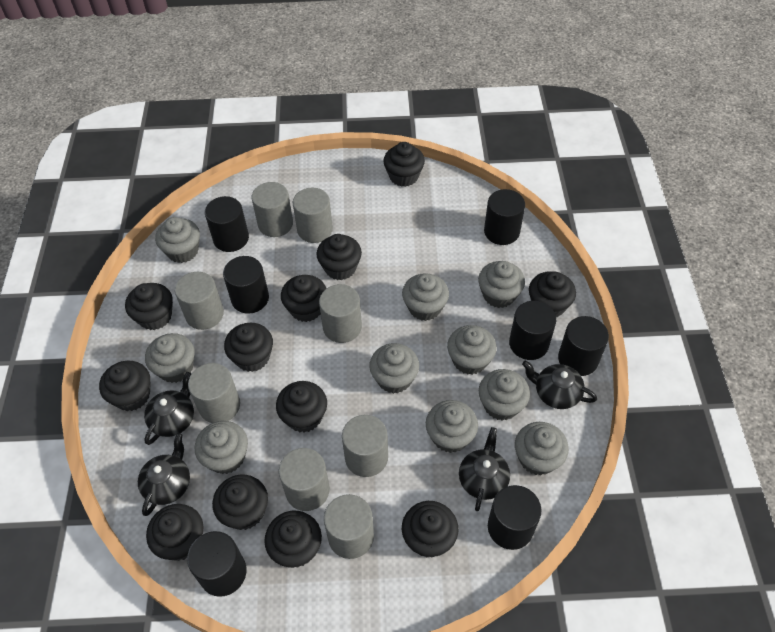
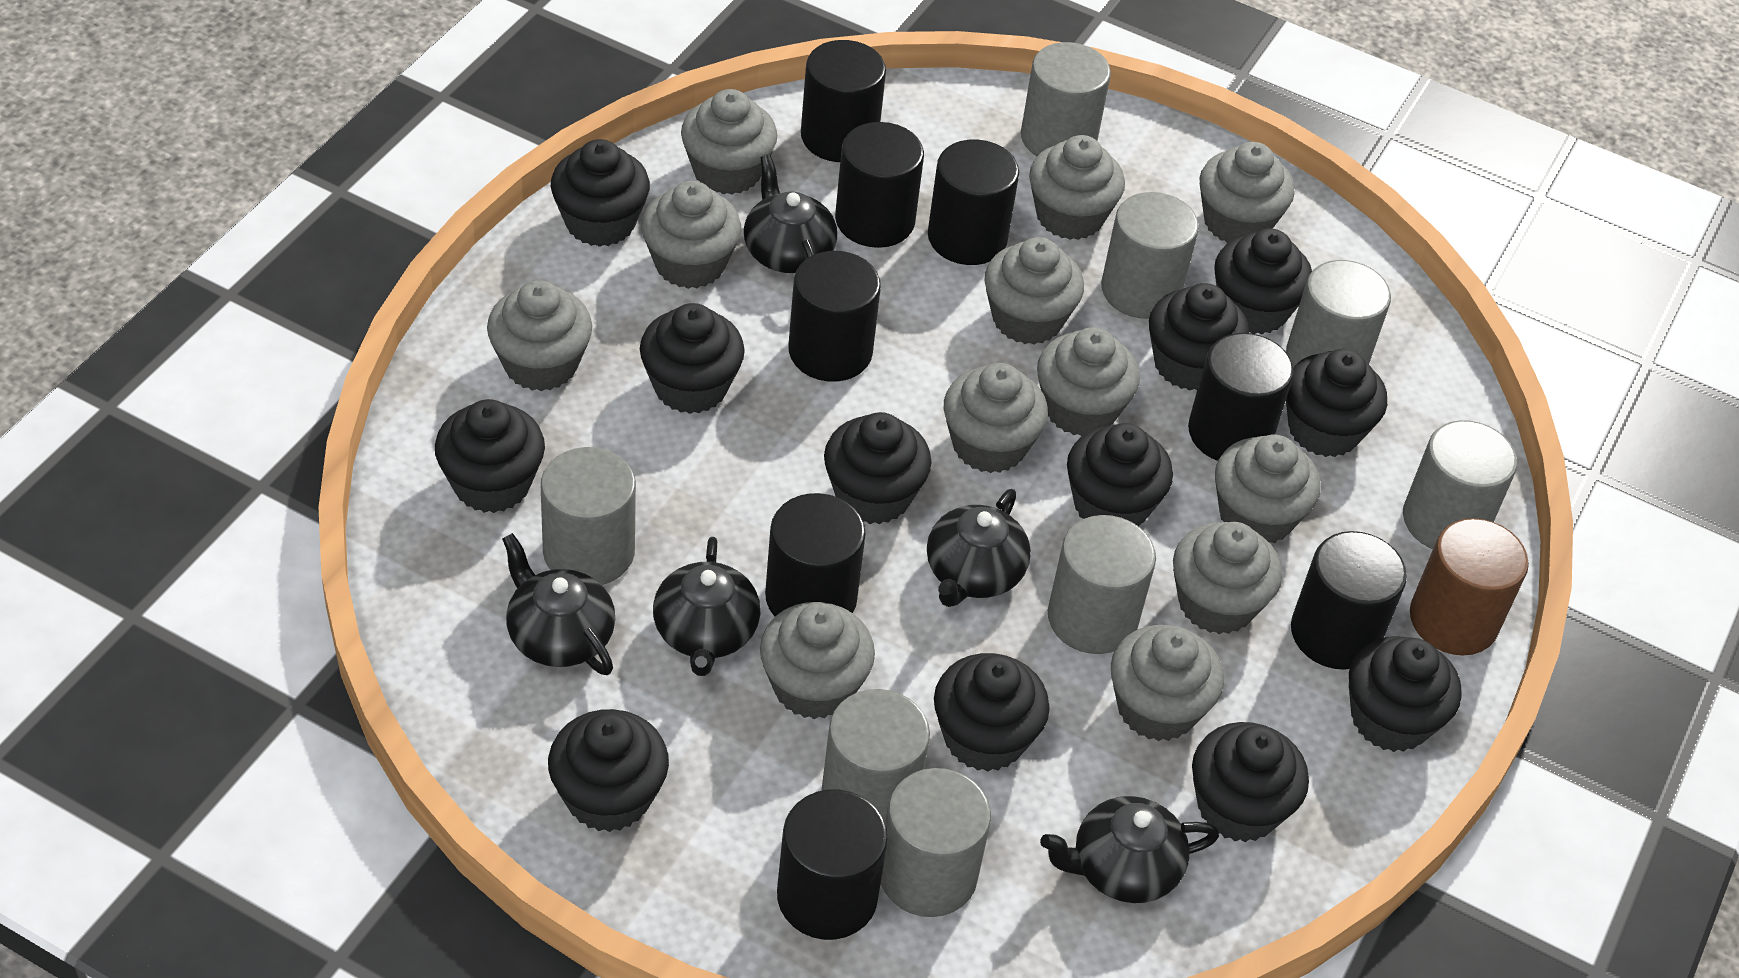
black cylinder: [187,531,247,597] [205,196,249,252] [223,256,269,314] [484,189,525,245] [488,485,541,550] [509,301,556,360] [558,316,609,376] = 7 -> [765,493,866,617] [777,790,888,940] [788,251,881,382] [801,40,886,162] [835,122,924,248] [928,139,1019,265] [1188,333,1294,461] [1291,531,1407,670] = 8
black teapot: [138,433,190,516] [144,372,194,445] [459,427,510,511] [522,361,597,409] = 4 -> [502,533,615,675] [653,537,760,676] [744,155,837,273] [927,489,1031,607] [1040,796,1219,903] = 5
brown cylinder: none = 0 -> [1410,518,1529,655] = 1
grey cupcake: [145,333,195,383] [155,217,200,263] [195,421,248,474] [369,343,419,394] [402,273,449,321] [426,400,478,453] [447,325,497,375] [478,261,525,308] [479,369,530,421] [515,422,569,475] = 10 -> [487,280,592,391] [641,181,741,289] [681,89,777,195] [760,602,875,719] [944,363,1048,473] [984,237,1084,345] [1029,135,1125,240] [1037,327,1140,436] [1111,625,1224,741] [1173,522,1282,634] [1199,142,1295,243] [1215,434,1321,543] = 12

